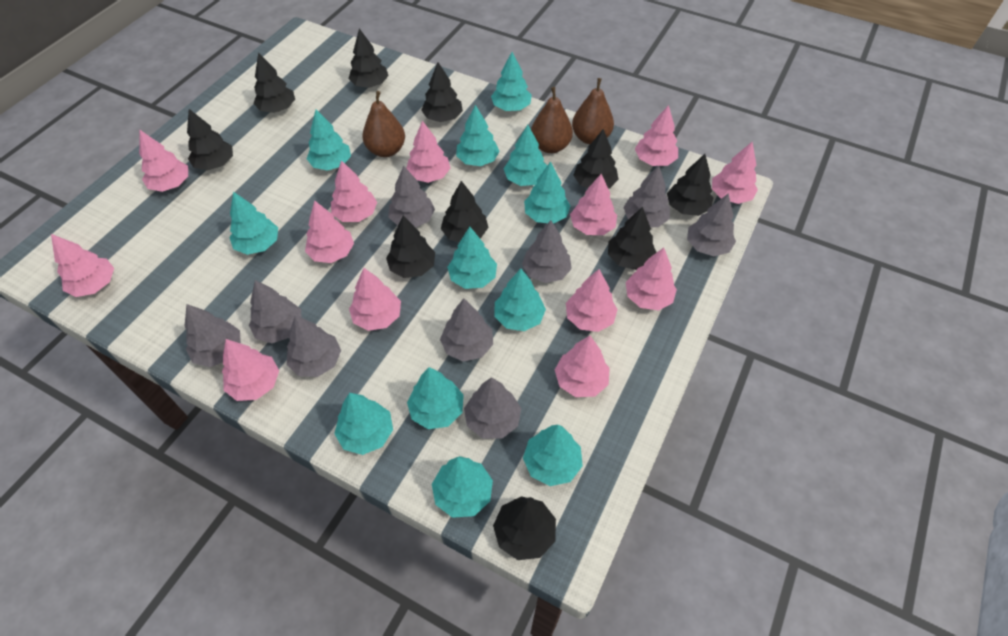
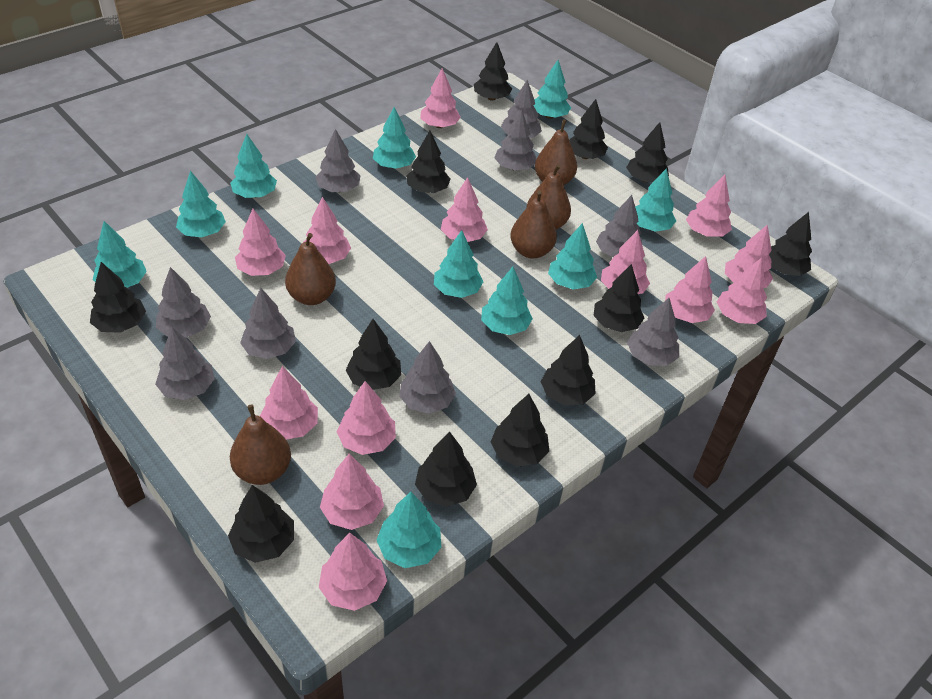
black tree: [187,109,233,170] [253,53,295,113] [348,29,389,88] [386,215,435,278] [421,62,463,122] [441,181,489,242] [493,496,556,560] [574,129,618,189] [608,207,657,270] [667,154,713,216] = 10 -> [90,262,146,333] [228,485,294,563] [346,319,401,390] [406,131,451,193] [415,431,477,507] [474,42,512,101] [491,394,549,467] [541,335,595,405] [569,99,608,159] [593,264,644,332] [626,122,669,182] [769,212,812,276] = 12
brown pear: [362,91,405,157] [531,87,573,153] [572,78,614,144] = 3 -> [230,405,291,485] [285,233,336,305] [510,191,557,258] [526,164,571,230] [535,119,577,185] = 5
turquoise tree: [229,192,278,255] [307,109,351,171] [334,393,393,455] [407,367,464,429] [432,456,493,518] [447,226,497,289] [456,105,500,166] [491,52,532,111] [494,269,546,331] [504,125,547,186] [523,425,583,486] [524,161,571,224] = 12 -> [93,221,147,288] [176,171,226,237] [230,134,277,198] [373,107,416,169] [377,492,441,568] [434,230,484,298] [481,267,533,335] [533,60,571,119] [548,223,597,290] [635,168,676,232] = 10

